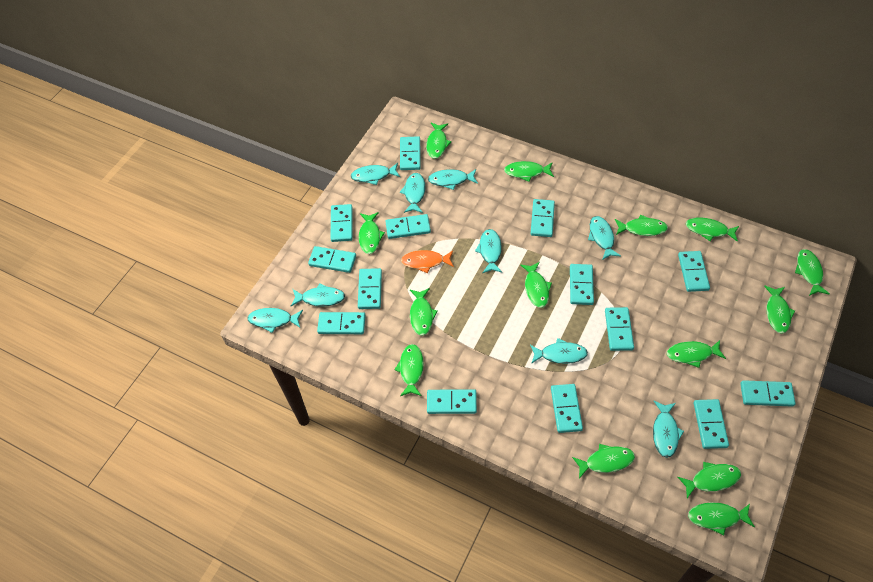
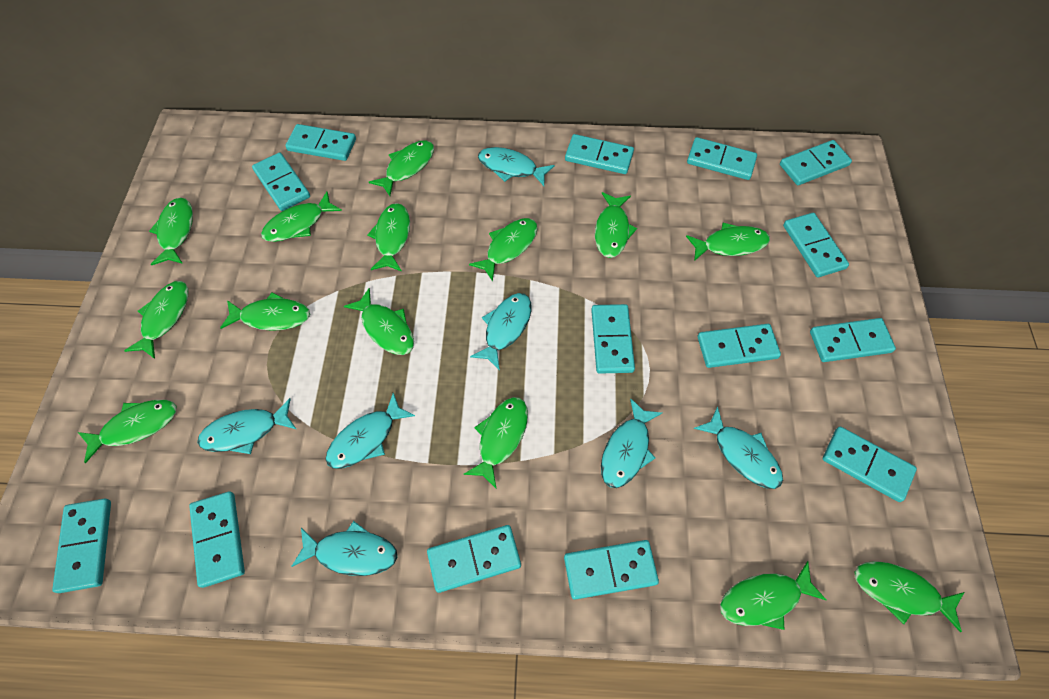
orange fish: [401,250,454,273] = 1 -> none = 0
turquoise fish: [247,308,303,333] [291,283,345,307] [350,163,400,185] [400,173,425,213] [428,169,478,190] [475,229,502,273] [530,338,588,364] [588,216,621,260] [653,401,684,458] = 9 -> [197,398,296,454] [291,521,398,576] [326,393,415,469] [470,293,532,371] [478,147,555,186] [601,398,662,488] [694,406,783,489] = 7

